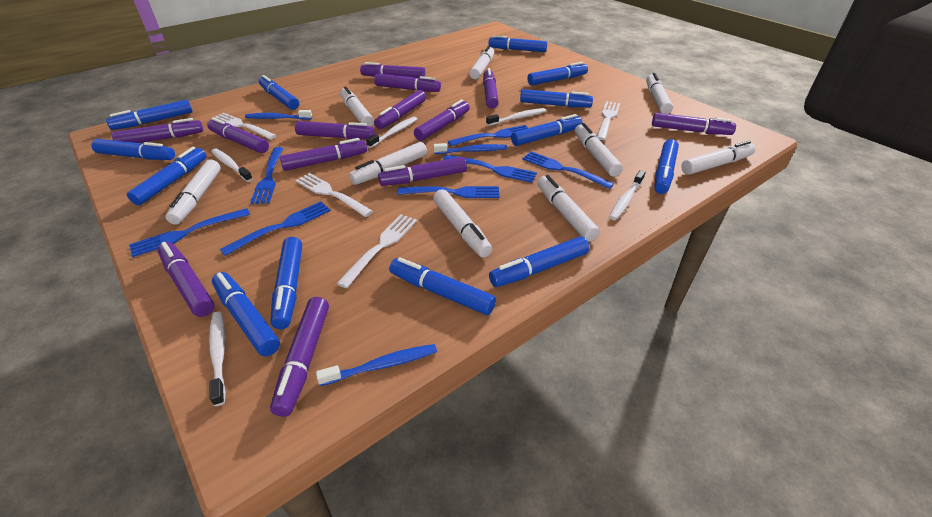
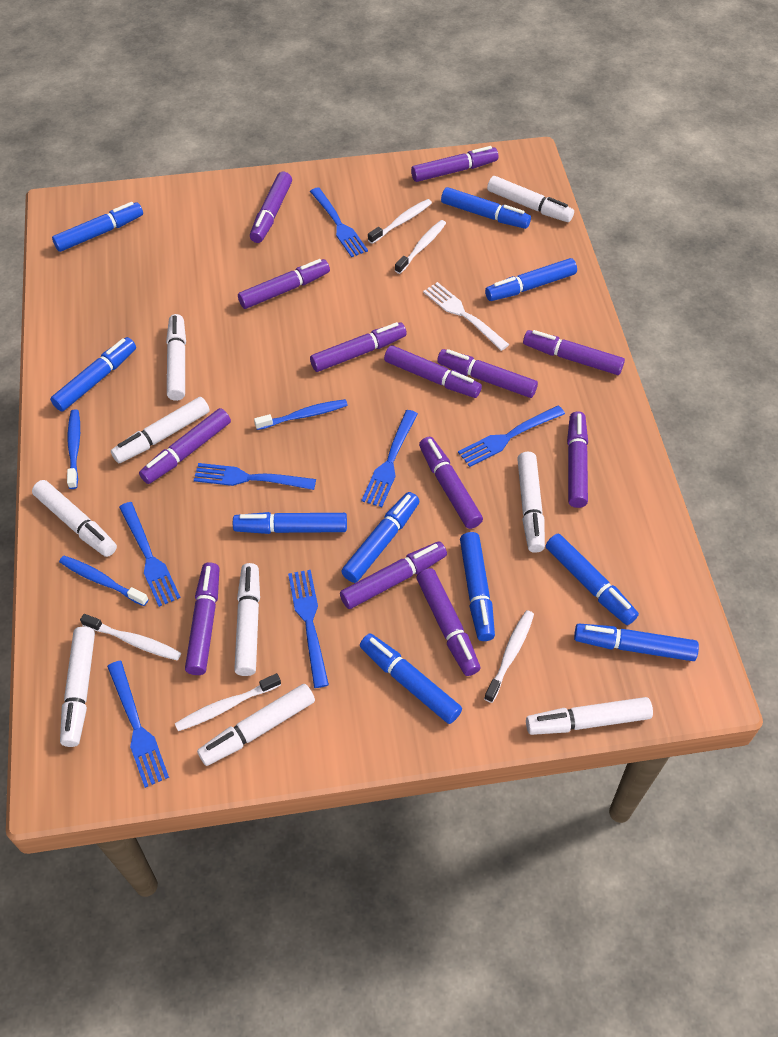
blue marker: [91,139,175,160] [106,100,193,130] [127,147,207,205] [212,272,280,356] [259,75,299,110] [271,237,302,329] [389,257,496,315] [489,35,547,52] [489,236,589,287] [511,114,582,146] [520,89,593,107] [527,62,588,86] [654,139,679,194] = 13 -> [50,337,136,412] [52,202,143,252] [233,512,347,534] [341,492,419,583] [360,633,462,724] [441,187,531,229] [460,532,495,641] [485,258,577,301] [545,534,639,625] [574,624,699,661] = 10
white fork: [215,113,277,140] [295,173,373,217] [336,214,417,288] [597,101,620,140] = 4 -> [423,282,509,351] = 1

